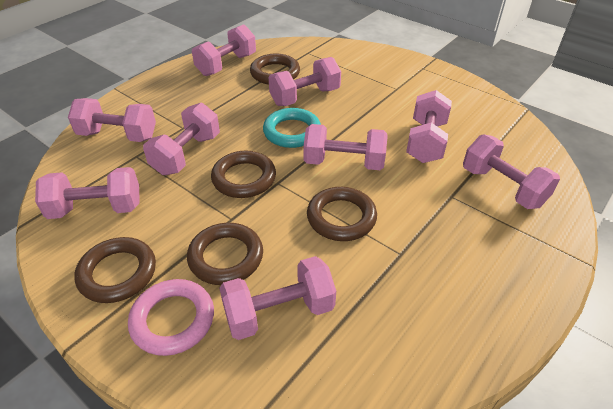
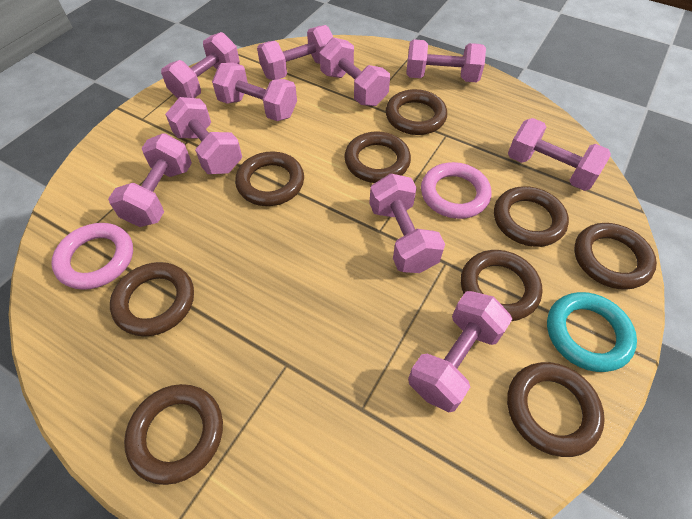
brown ring: [75,237,156,303] [187,223,263,285] [211,151,276,198] [250,54,300,85] [307,187,377,241] = 5 -> [110,262,194,336] [124,384,223,485] [235,151,304,206] [344,131,411,183] [386,89,447,135] [461,250,542,321] [494,186,569,247] [507,362,605,457] [574,223,657,290] = 9
pink dumbbell: [35,167,140,219] [68,98,156,142] [143,103,220,175] [192,24,256,76] [219,256,336,340] [269,57,341,106] [304,124,388,170] [406,90,452,163] [463,134,560,209] = 9 -> [108,133,192,227] [161,32,240,98] [165,97,242,174] [212,63,297,121] [257,25,333,80] [320,37,390,106] [369,173,445,273] [406,39,486,82] [408,291,512,412] [508,118,611,191] = 10
pink ring: [128,279,214,356] = 1 -> [51,223,133,290] [421,162,491,219] = 2

